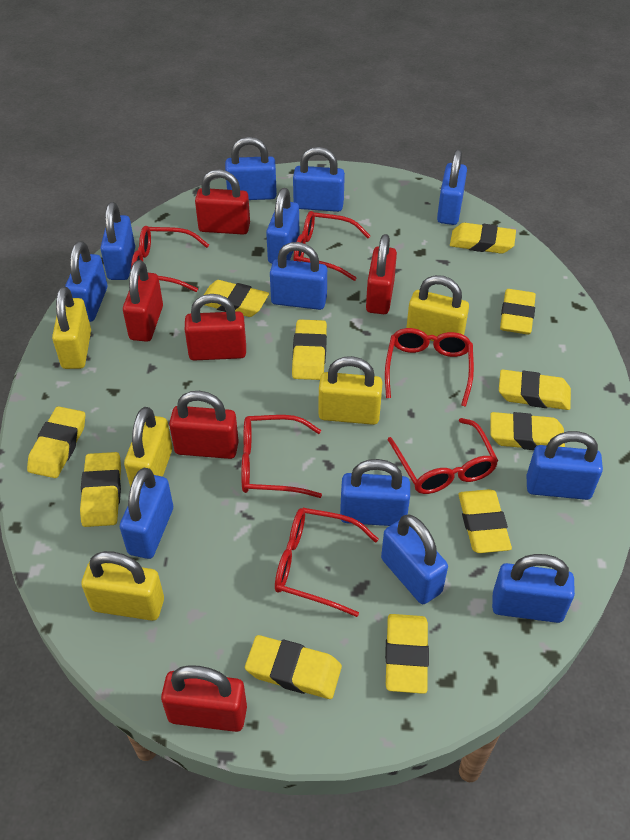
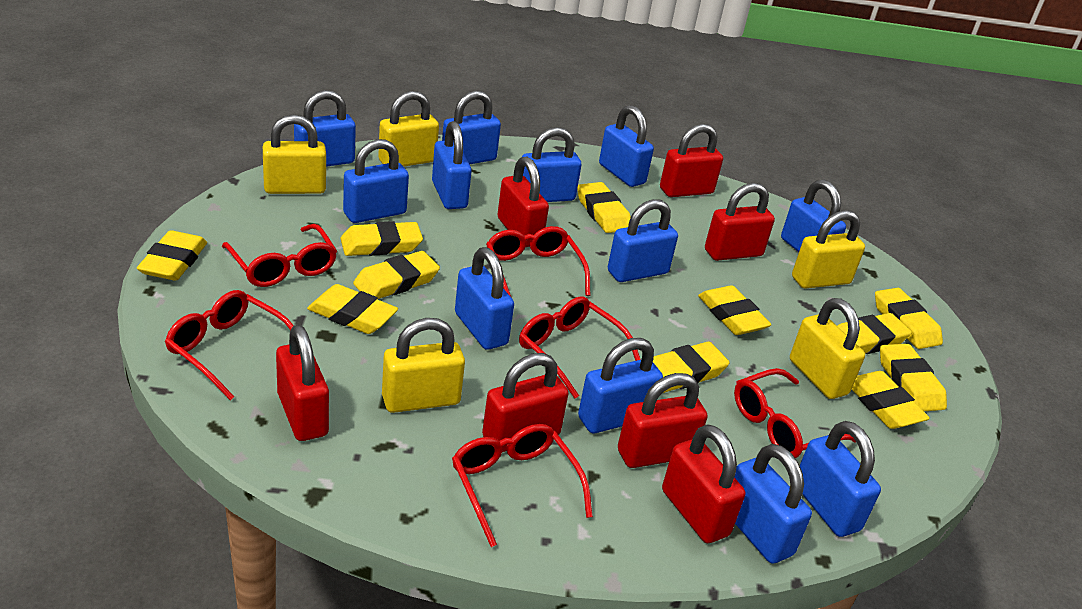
red padlock: [123,260,163,342] [161,665,247,732] [169,391,239,459] [185,294,246,361] [195,169,250,235] [366,234,397,314] = 6 -> [276,325,329,441] [482,353,568,452] [498,156,549,247] [618,373,708,468] [660,124,723,197] [662,424,745,543] [705,183,775,261] = 7

